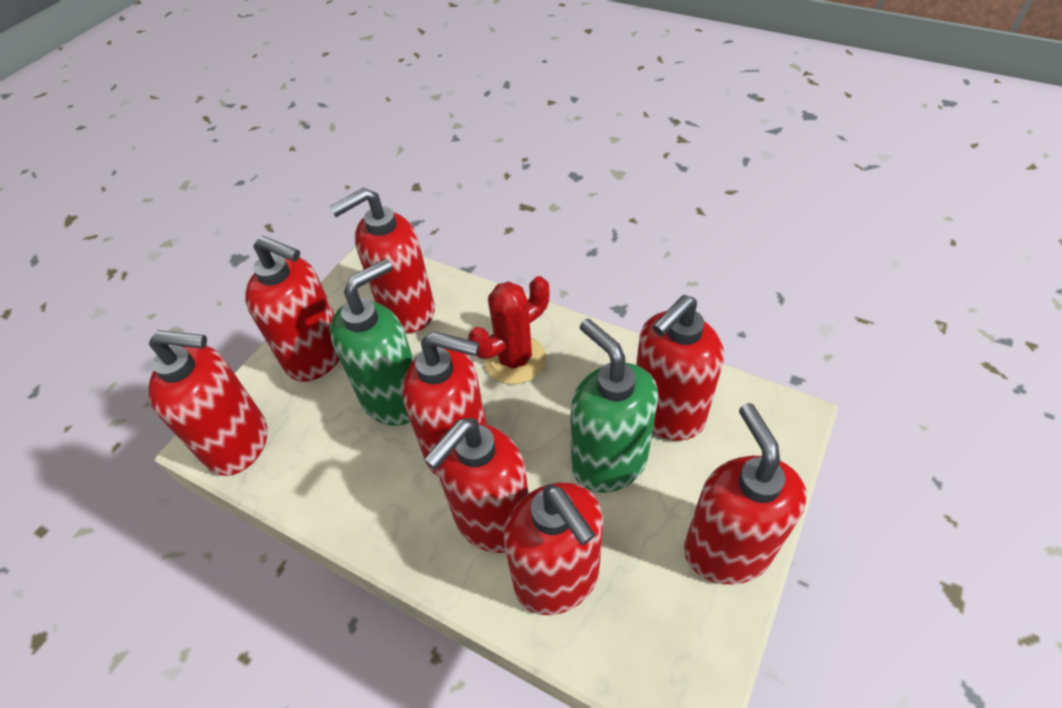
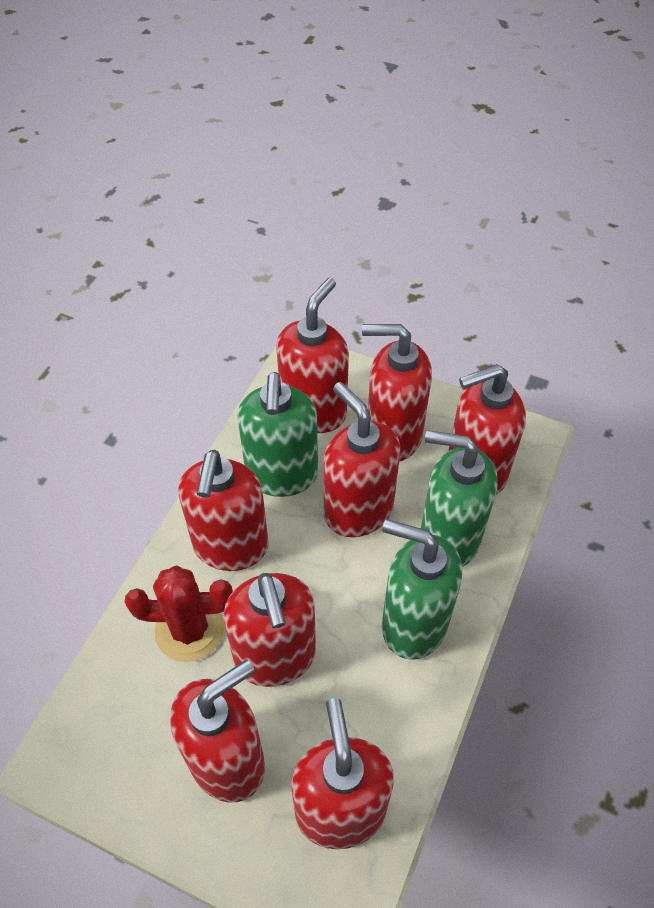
green soap dispenser: [330,259,414,426] [571,319,658,493] = 2 -> [237,372,318,497] [382,519,462,659] [421,430,498,567] = 3

